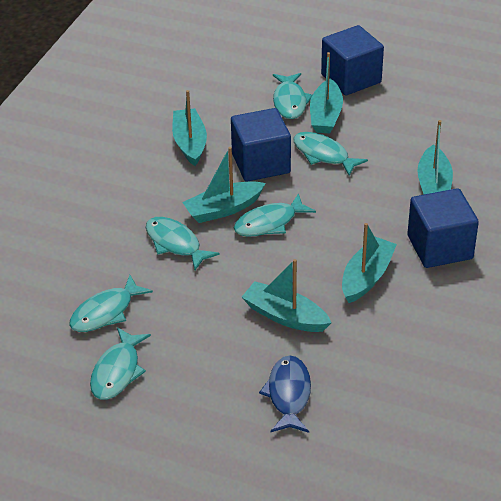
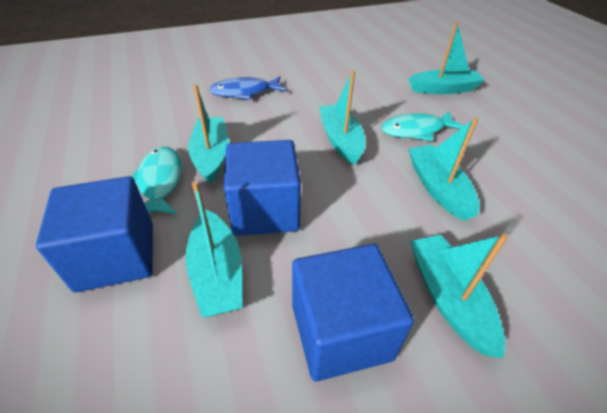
turquoise fish: [69,275,153,332] [90,327,151,400] [146,217,220,270] [234,193,316,237] [273,73,312,119] [293,132,368,176] = 6 -> [131,147,182,214] [381,111,463,141] = 2

